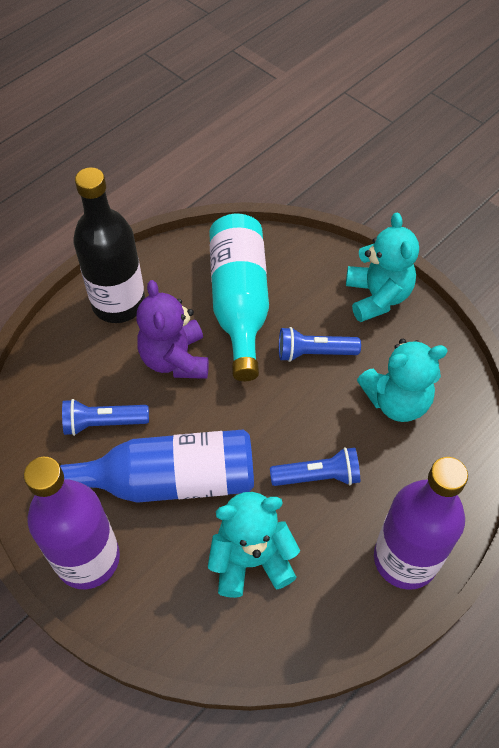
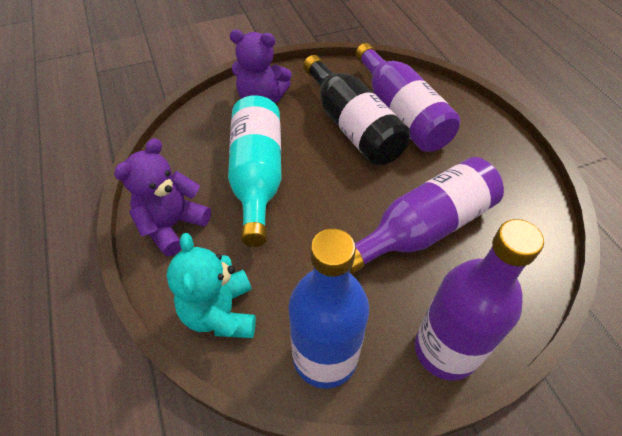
blue flashlight: [62,399,149,436] [270,447,360,486] [279,327,361,362] = 3 -> none = 0
purple bottle: [24,457,120,589] [374,457,468,590] = 2 -> [349,157,504,274] [355,43,460,152] [415,219,544,381] = 3
purple teddy bear: [137,280,209,379] = 1 -> [114,138,211,257] [230,30,292,103] = 2
turquoise teddy bear: [208,492,300,598] [346,212,419,322] [357,339,448,422] = 3 -> [167,233,256,338] = 1

